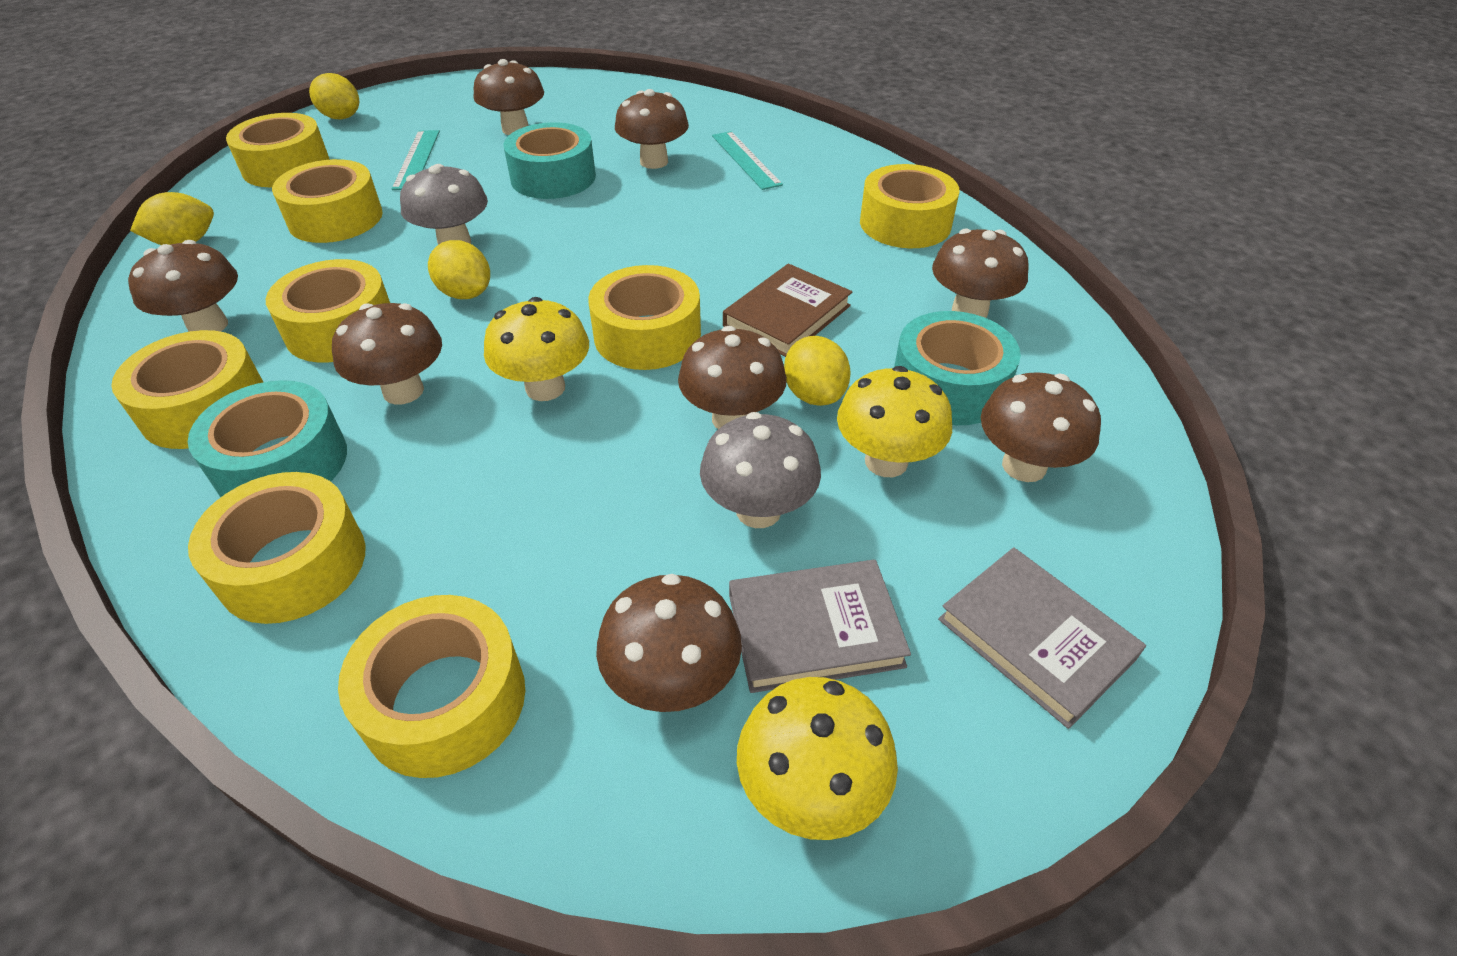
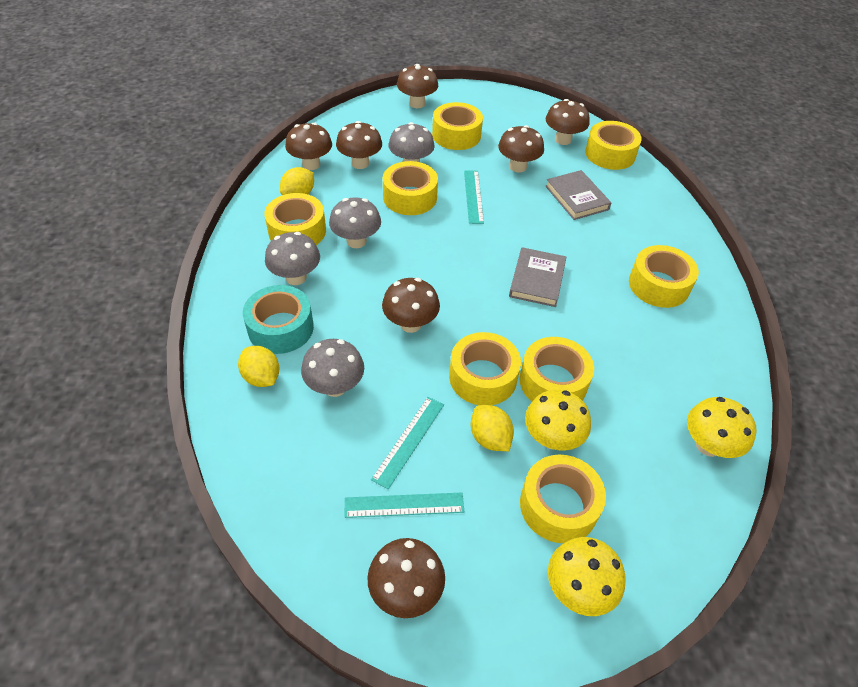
brown book: [723,264,852,357] = 1 -> none = 0
brown mushroom: [128,240,238,332] [332,303,442,405] [474,59,544,135] [596,574,742,712] [615,89,689,169] [678,326,787,429] [932,228,1029,318] [981,372,1101,482] = 8 -> [285,123,332,170] [336,121,382,169] [367,538,445,618] [382,278,440,333] [397,64,438,108] [498,125,544,173] [546,99,590,145] = 7
grey mushroom: [400,164,488,245] [700,412,821,528] = 2 -> [265,232,320,285] [301,339,364,397] [329,197,381,248] [388,122,435,162] = 4
turquoise ruler: [392,130,440,190] [712,131,783,190] = 2 -> [344,493,464,518] [371,397,444,489] [464,171,484,224] = 3
turquoise tape: [188,380,347,497] [503,122,596,199] [894,311,1021,425] = 3 -> [243,285,314,354] = 1
yellow lemon: [130,192,214,245] [309,73,359,119] [428,240,490,299] [784,336,851,406] = 4 -> [238,346,280,387] [280,167,314,195] [471,405,514,451] = 3

